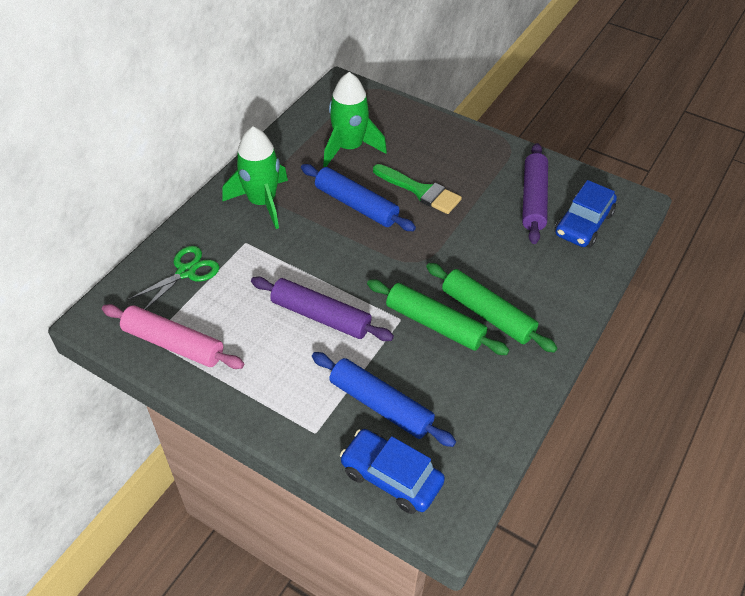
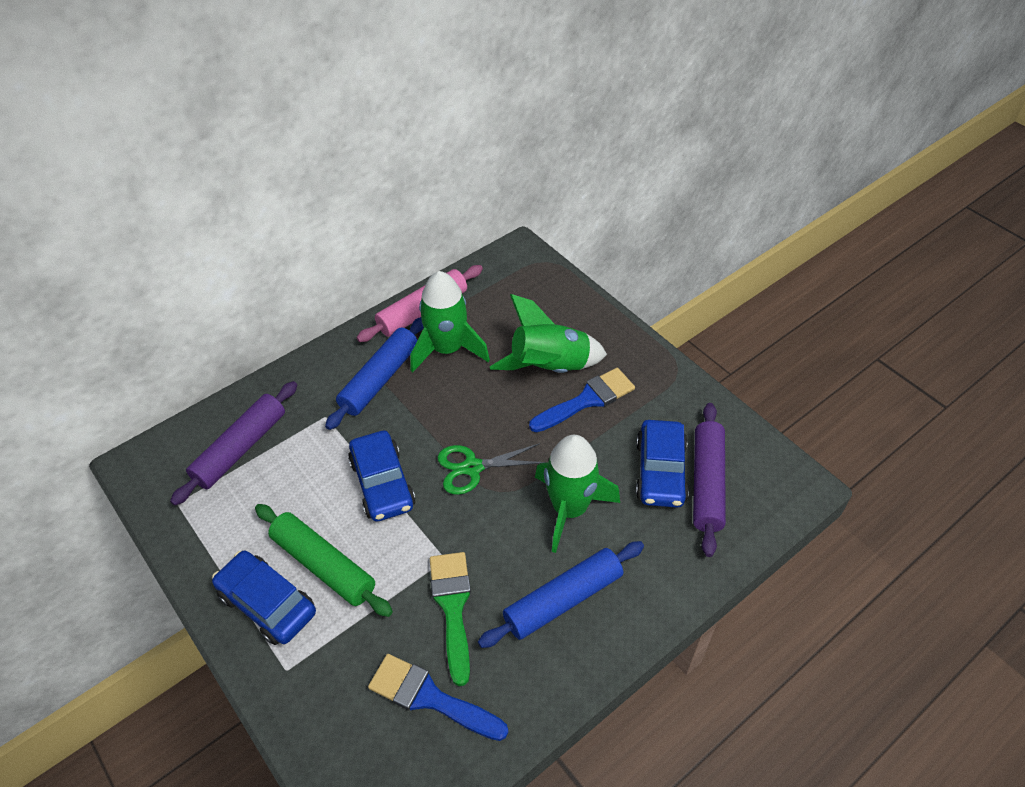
blue brush: none = 0 -> [368,654,508,741] [529,368,635,432] = 2
blue car: [340,429,445,514] [554,180,617,248] = 2 -> [212,551,316,645] [348,430,415,521] [636,420,689,508] = 3
green rocket: [223,127,288,229] [323,72,387,167] = 2 -> [410,271,490,373] [490,294,607,373] [535,435,620,553] = 3
green rolling pin: [367,279,509,355] [426,263,557,353] = 2 -> [255,504,393,617] = 1

